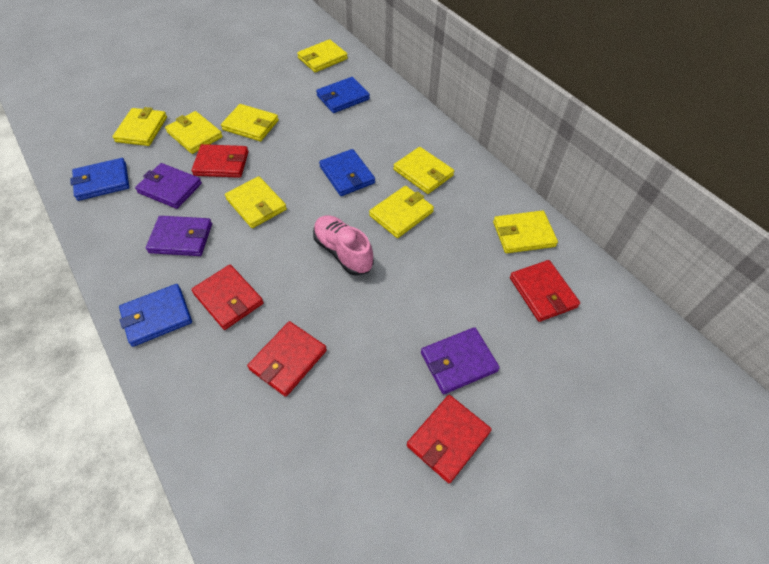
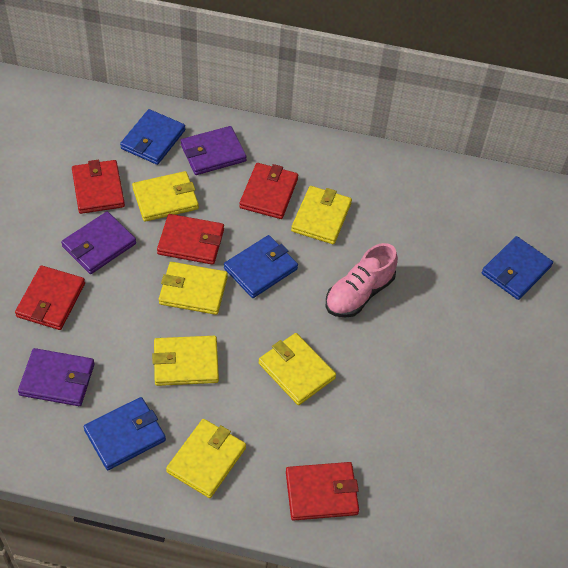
yellow wallet: [112,107,167,146] [165,111,223,154] [221,104,279,141] [225,176,287,228] [297,39,348,72] [369,186,434,238] [393,147,454,194] [493,210,558,253] = 8 -> [132,171,199,222] [152,336,219,386] [159,262,228,315] [166,419,246,498] [258,333,336,405] [291,186,352,244] = 6

